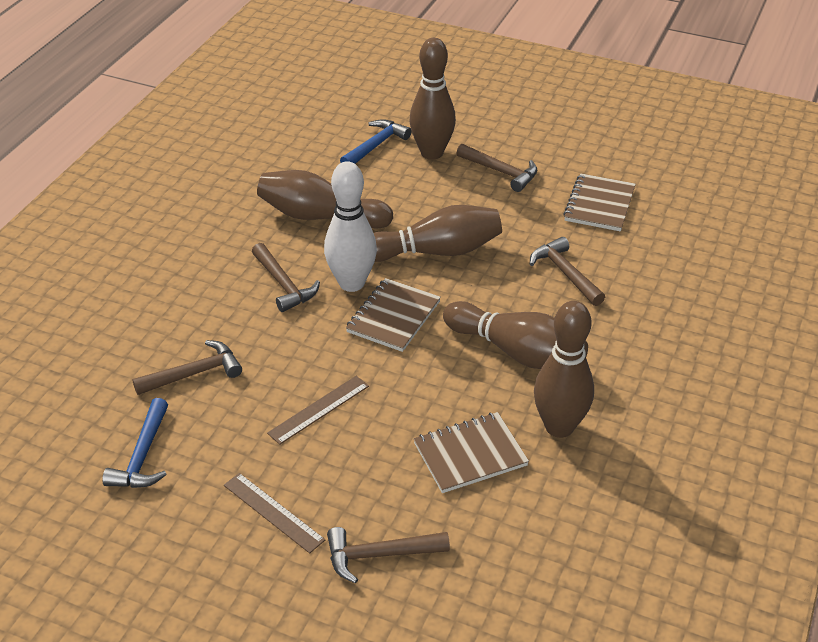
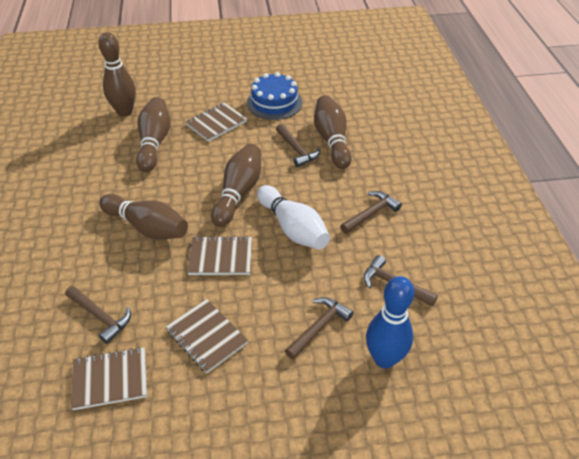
blue bowling pin: none = 0 -> [366,276,414,369] = 1
blue cake: none = 0 -> [247,72,302,120] = 1
blue hammer: [102,398,168,488] [340,119,411,164] = 2 -> none = 0
brown notebook: [346,278,441,352] [414,412,529,493] [563,173,636,232] = 3 -> [71,347,147,410] [166,299,248,373] [186,103,247,142] [187,236,252,275] = 4
brown ruler: [224,473,325,553] [267,376,369,445] = 2 -> none = 0

